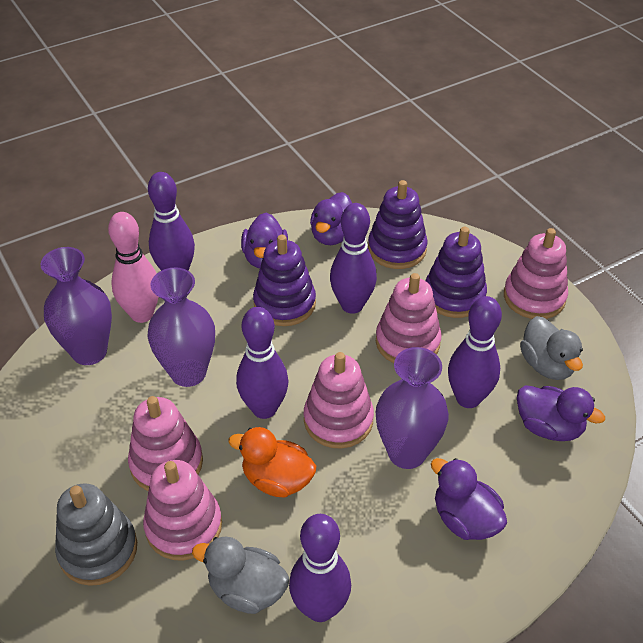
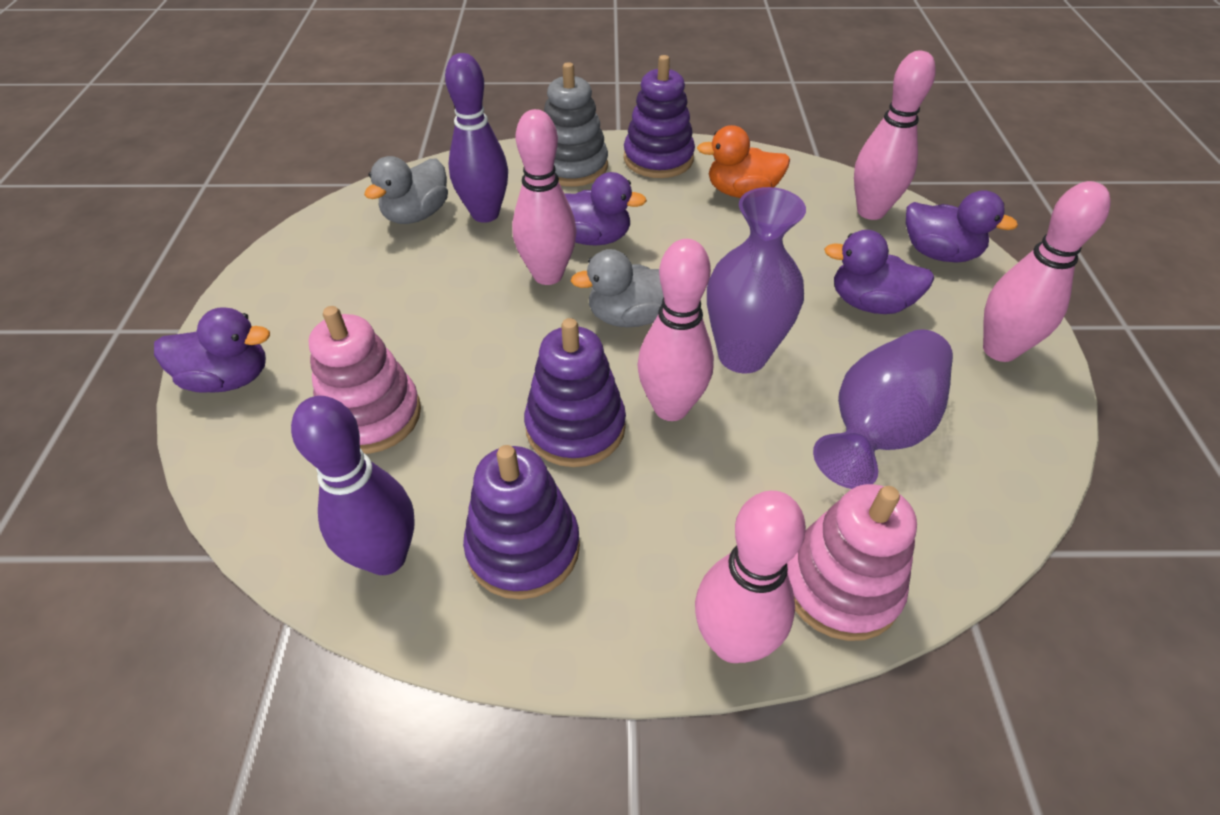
pink bowling pin: [108,212,159,323] = 1 -> [512,109,577,285] [637,239,714,421] [695,491,806,663] [854,51,936,220] [983,181,1110,362] = 5
pink stacking toy: [128,396,203,491] [143,460,222,560] [304,352,374,449] [376,273,442,363] [504,228,568,319] = 5 -> [309,306,421,454] [787,484,917,641] = 2
purple bowling pin: [148,172,195,271] [236,307,289,419] [289,514,351,622] [330,203,377,314] [448,296,502,408] = 5 -> [291,396,414,575] [445,53,508,223] = 2
purple vase: [41,247,112,365] [148,267,215,387] [376,347,449,469] = 3 -> [707,187,806,373] [813,329,953,489] = 2

